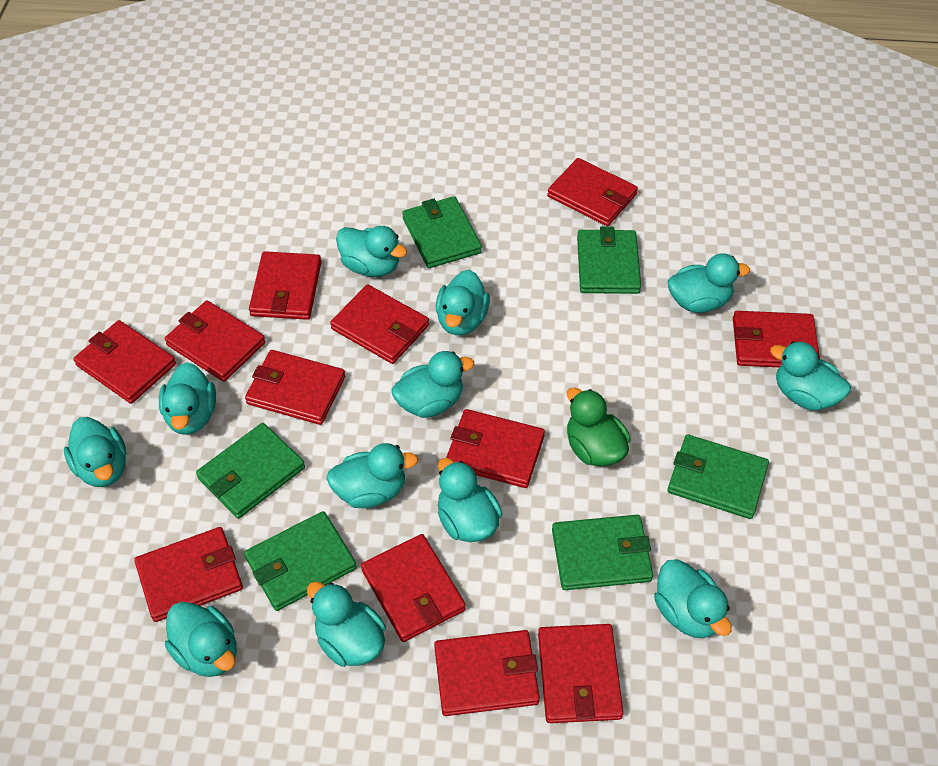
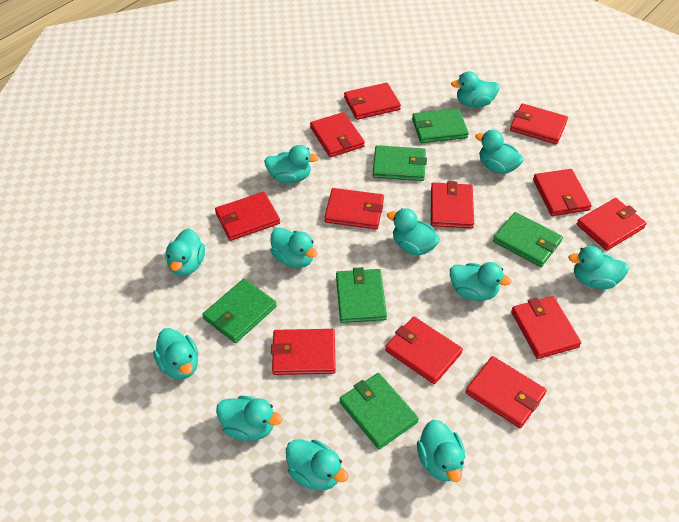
green duck: [567,387,630,467] = 1 -> none = 0

